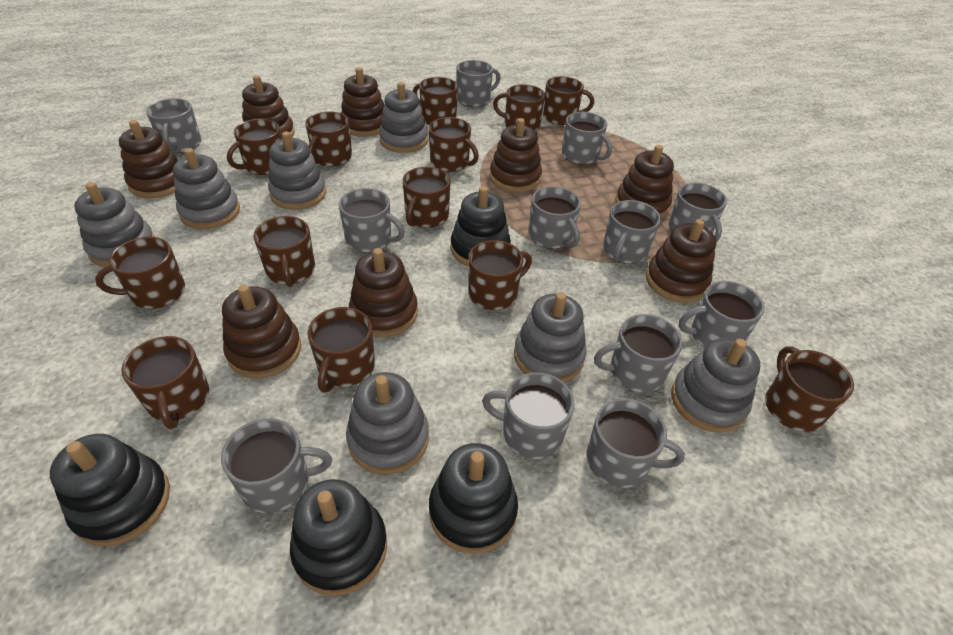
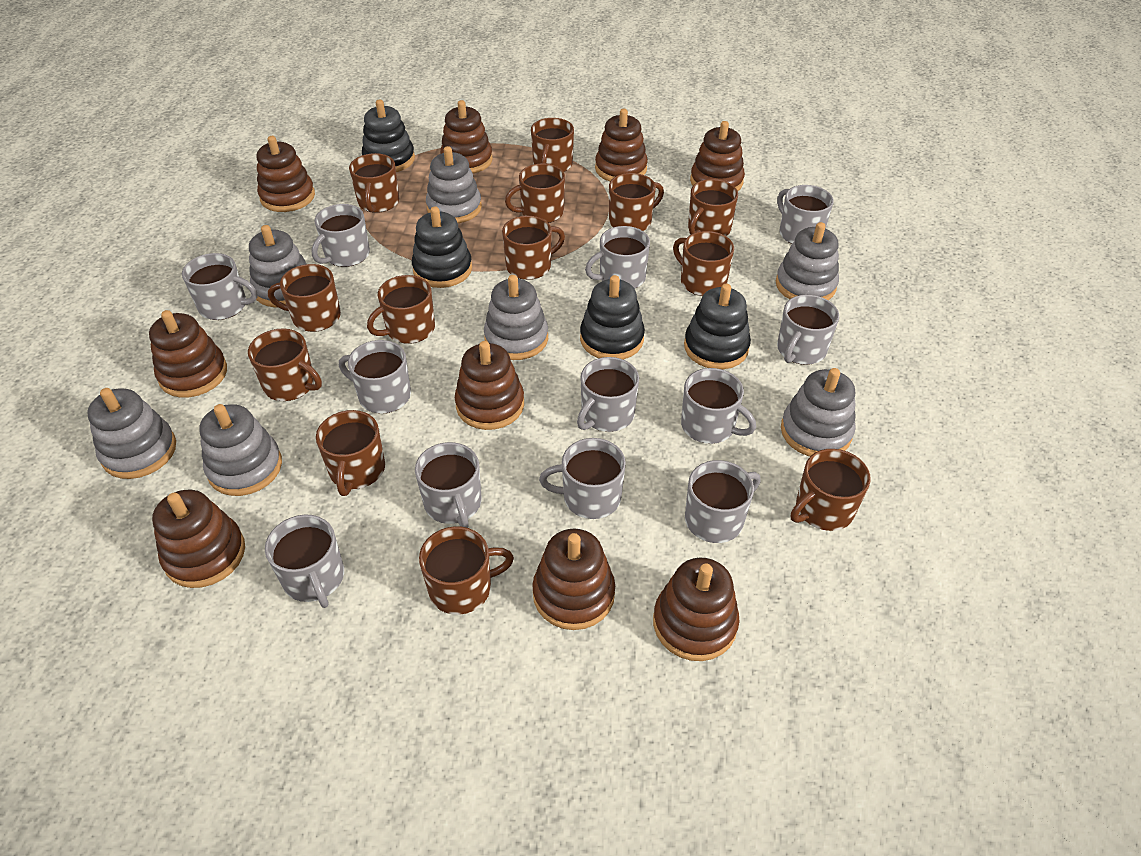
brown stacking toy: [119,120,178,198] [222,285,301,378] [242,75,295,138] [341,67,384,137] [349,248,418,337] [490,118,542,192] [615,145,674,218] [646,219,716,303] = 8 -> [149,310,227,398] [152,490,245,588] [257,136,315,212] [440,100,493,173] [455,341,524,430] [532,529,615,630] [595,109,648,181] [653,558,739,661] [690,121,745,191] = 9

